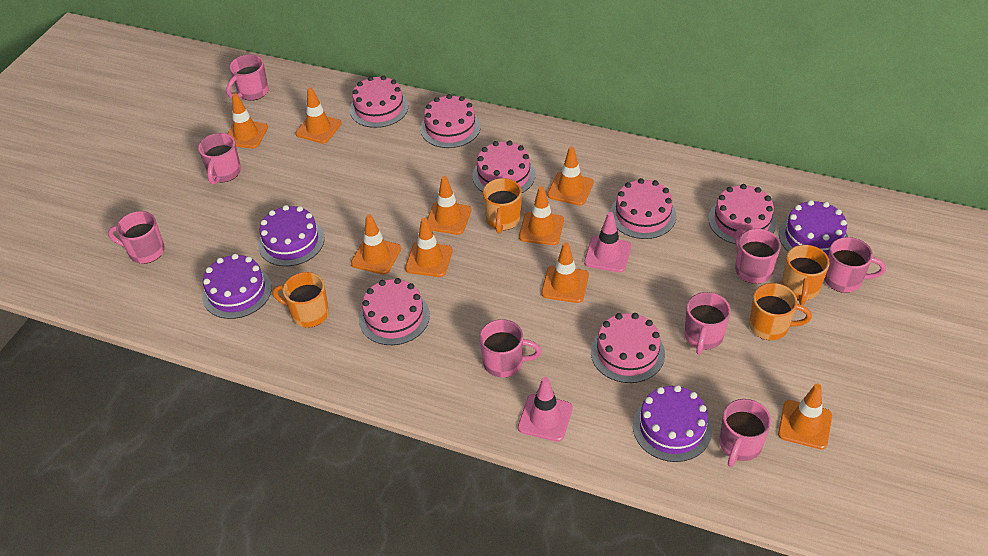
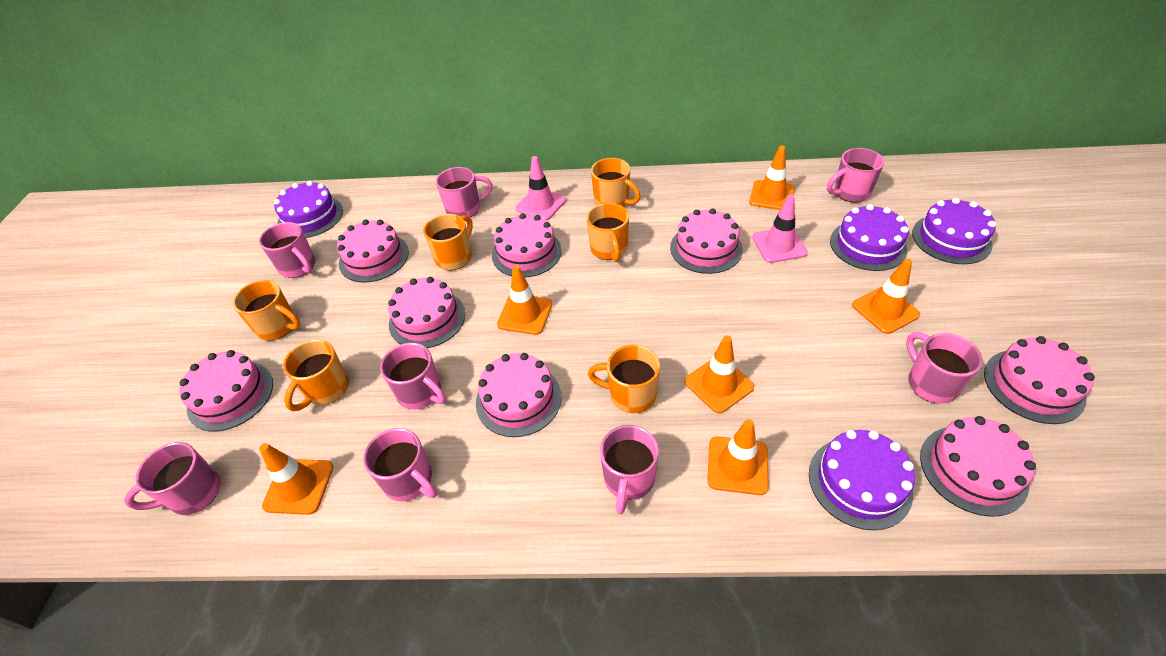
orange mug: [273,272,329,328] [483,178,522,233] [749,283,812,340] [782,245,830,305] = 4 -> [233,280,301,340] [283,339,349,411] [423,214,473,270] [587,203,629,262] [588,345,660,413] [591,158,641,207] = 6
orange traffic cone: [228,93,268,149] [295,87,342,144] [351,214,401,274] [405,218,453,277] [427,176,471,235] [519,186,564,245] [541,242,589,303] [547,147,594,206] [778,384,832,449] = 9 -> [259,443,333,515] [497,266,552,335] [685,335,754,414] [708,419,769,495] [749,146,795,210] [852,259,920,334] = 6
pink cake: [350,75,408,128] [359,278,430,345] [420,94,481,148] [473,140,535,193] [591,313,665,383] [610,178,676,239] [708,184,776,244] = 7 -> [179,350,273,432] [337,220,409,283] [388,277,465,348] [476,353,561,437] [492,213,562,277] [670,208,743,274] [920,416,1036,517] [984,336,1095,424] = 8

